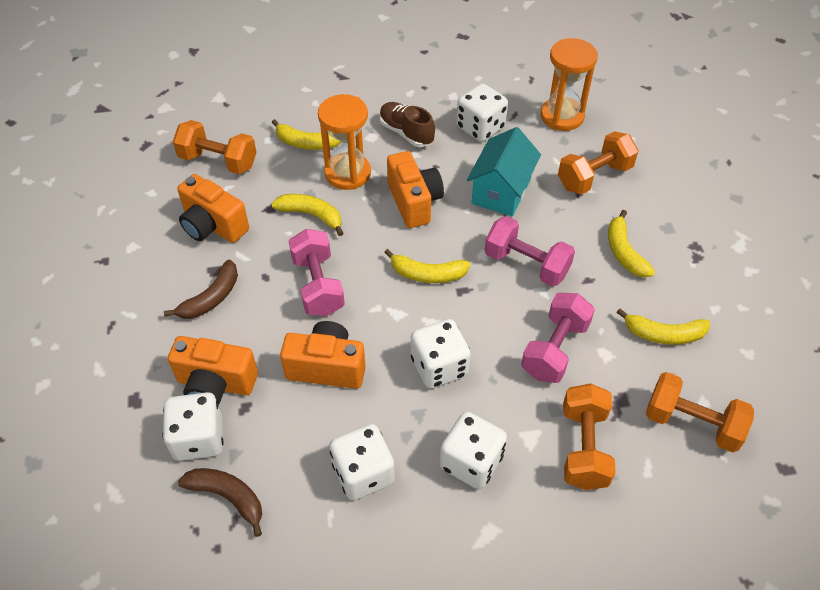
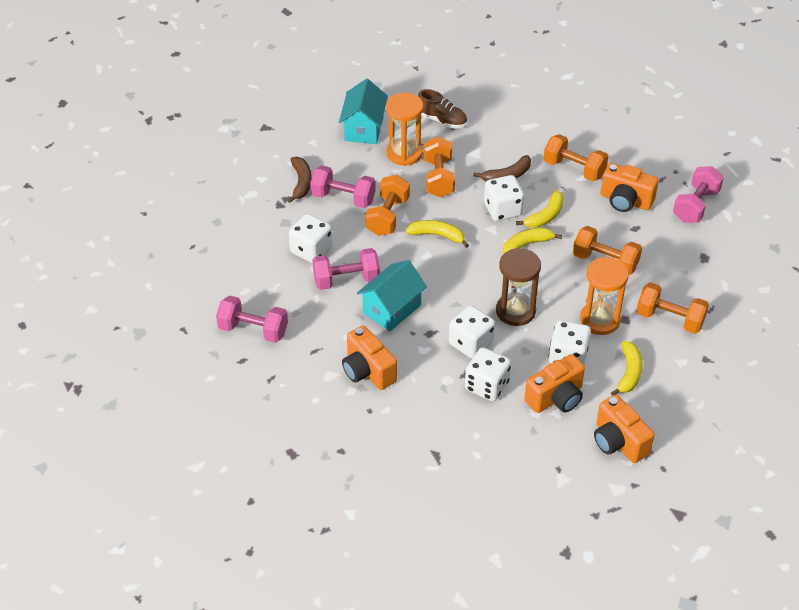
brown hourglass: none = 0 -> [496,248,541,326] = 1
orange dumbbell: [173,120,257,174] [558,131,639,195] [563,383,616,490] [646,372,754,453] = 4 -> [365,175,410,236] [424,136,455,197] [544,134,608,181] [573,226,642,275] [636,282,709,334] = 5
pink dumbbell: [289,229,345,316] [485,216,575,287] [521,293,595,383] = 3 -> [216,295,288,343] [310,166,376,208] [312,248,380,290] [673,166,724,223] = 4
turquoise house: [467,127,541,217] = 1 -> [339,79,388,144] [357,260,427,331] = 2
yellow banana: [271,194,344,236] [272,119,341,150] [384,249,470,283] [608,210,655,277] [617,308,710,345] = 5 -> [406,220,469,248] [502,228,562,254] [516,190,564,228] [611,341,642,396] = 4

